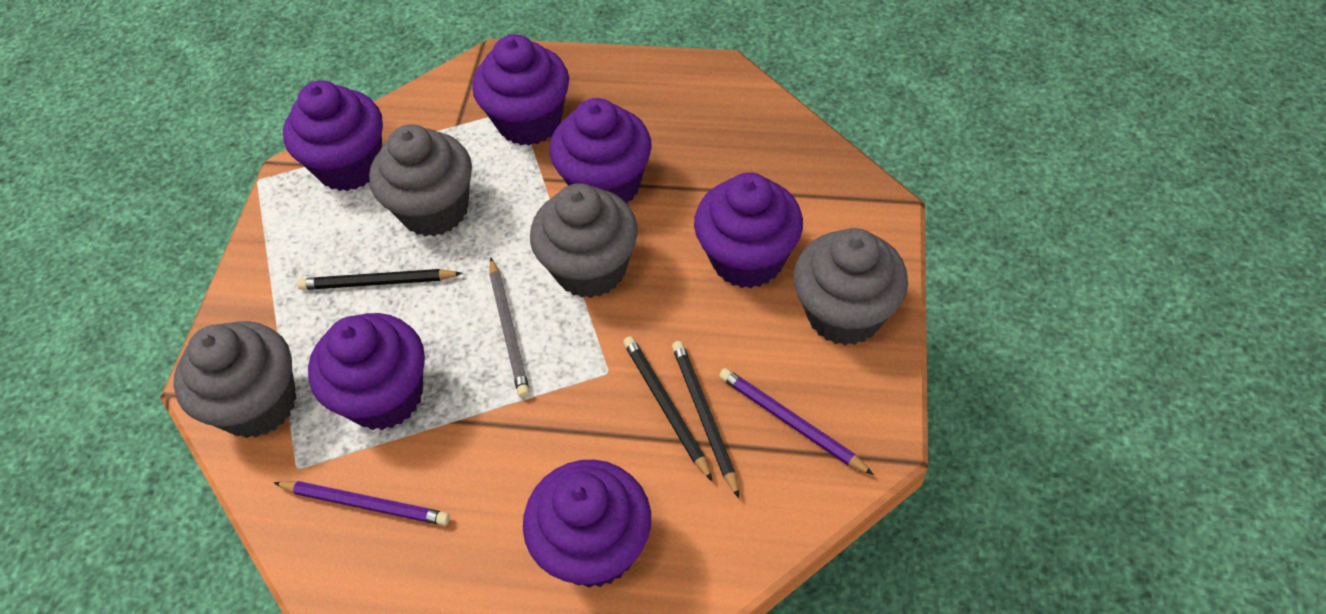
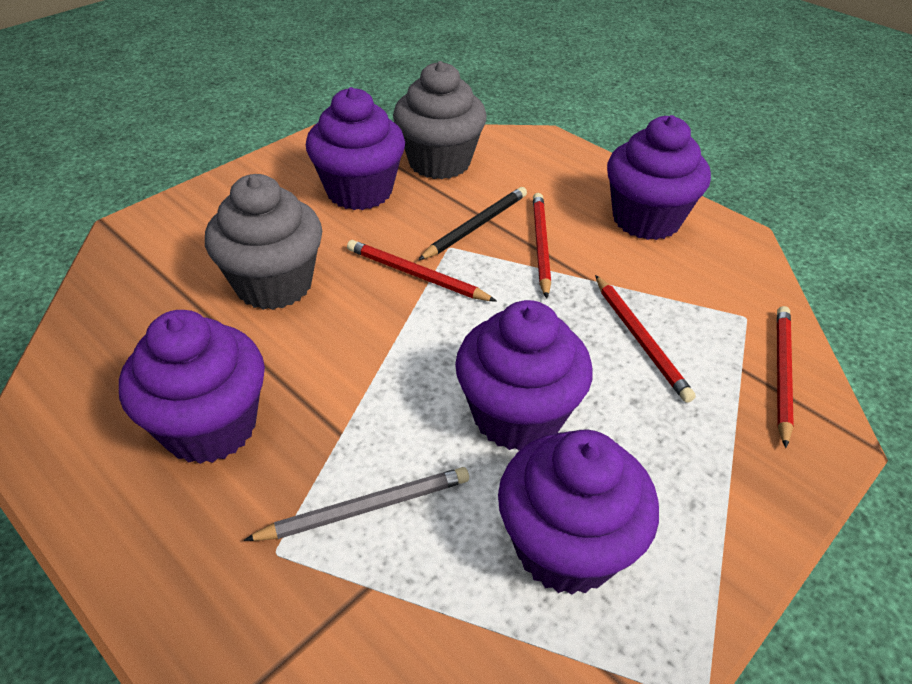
black pencil: [297,269,463,290] [623,336,712,481] [672,341,739,498] = 3 -> [418,187,527,260] = 1
grey cupcake: [174,321,296,438] [369,124,472,237] [530,183,638,298] [793,228,908,345] = 4 -> [205,174,322,310] [393,61,487,179] = 2
purple cupcake: [283,81,383,191] [308,313,425,430] [472,34,569,146] [523,460,651,588] [550,98,652,203] [694,172,803,288] = 6 -> [119,310,265,464] [306,87,405,210] [455,300,592,450] [498,430,659,595] [607,115,711,240] = 5
purple pencil: [274,481,450,526] [719,368,874,475] = 2 -> none = 0
red pencil: none = 0 -> [347,240,496,301] [533,193,551,299] [595,275,696,403] [777,306,794,448] = 4

